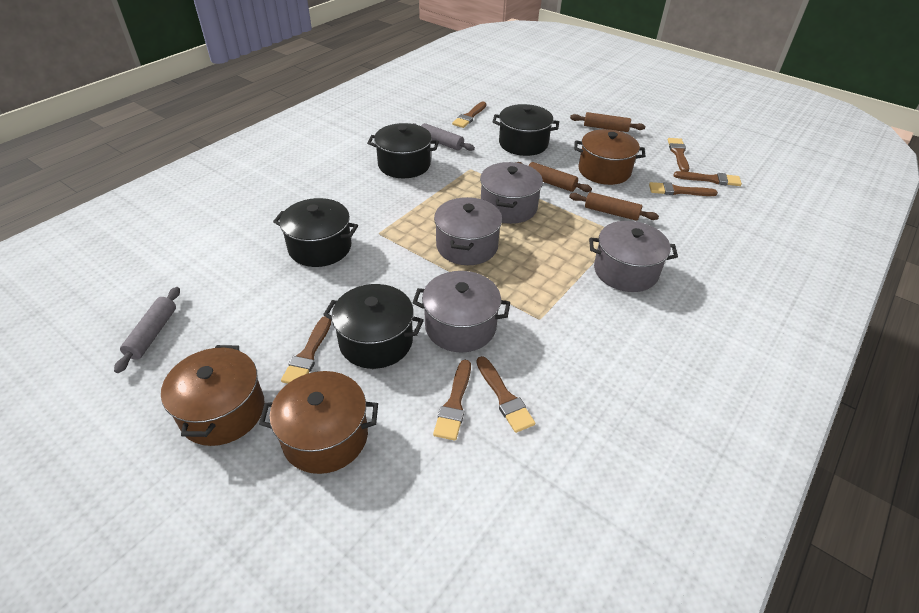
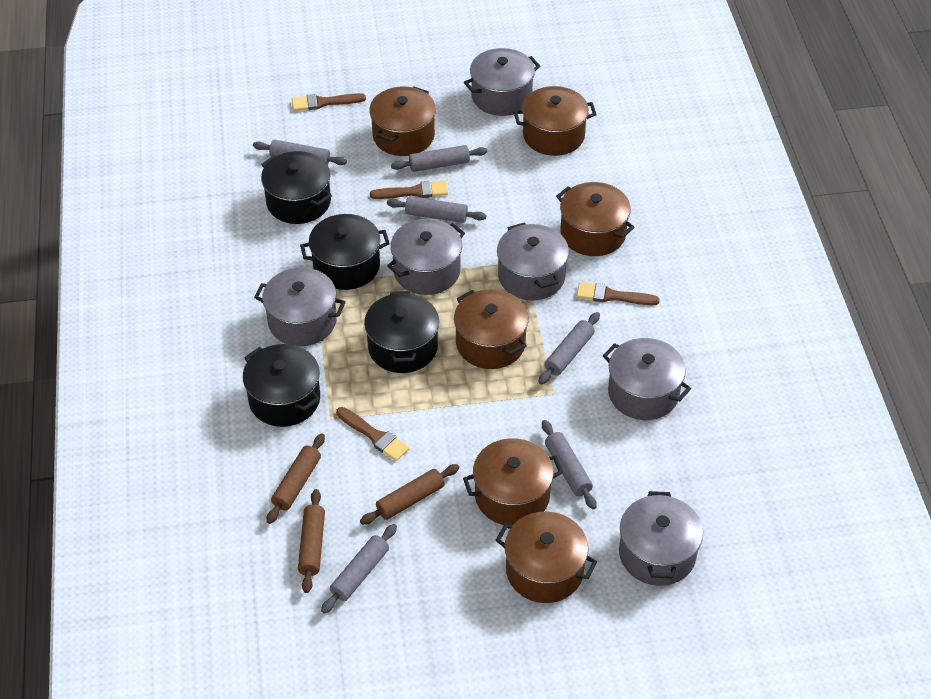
brown brush: [281,316,331,384] [433,360,471,441] [452,101,486,128] [476,356,535,433] [649,182,718,196] [668,138,689,172] [674,171,742,186] = 7 -> [292,93,366,111] [336,407,410,461] [370,181,448,199] [577,282,660,305] = 4
brown pot: [161,345,265,446] [259,371,378,474] [574,129,645,185] = 3 -> [369,87,436,156] [454,289,529,369] [463,438,563,525] [496,512,597,603] [514,86,597,156] [556,182,635,256] = 6
grey pot: [413,271,510,353] [434,197,502,265] [480,162,543,224] [589,221,678,292] = 4 -> [254,268,346,346] [387,219,465,295] [464,48,540,116] [497,222,569,300] [603,338,691,420] [619,491,703,586] = 6
grey rolling pin: [114,287,180,373] [413,123,475,151] = 2 -> [253,140,347,165] [321,524,397,614] [387,196,486,223] [391,145,488,172] [538,312,600,385] [542,420,596,509] = 6

